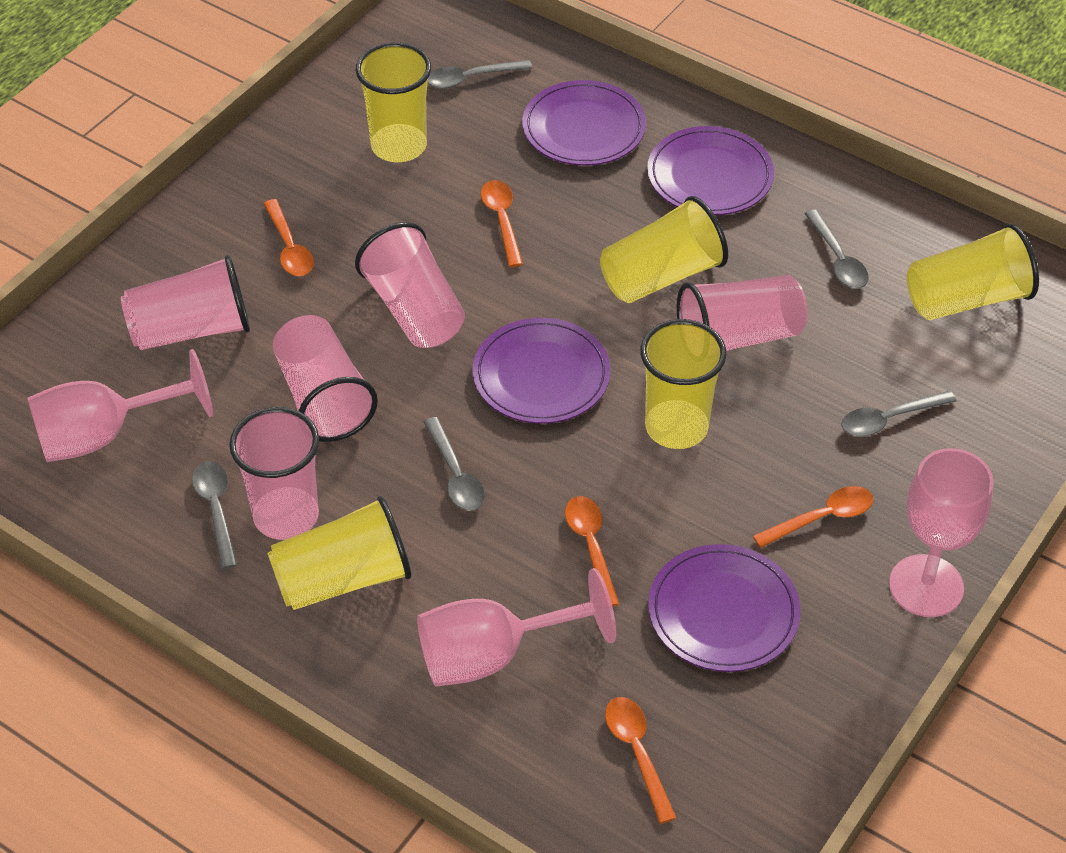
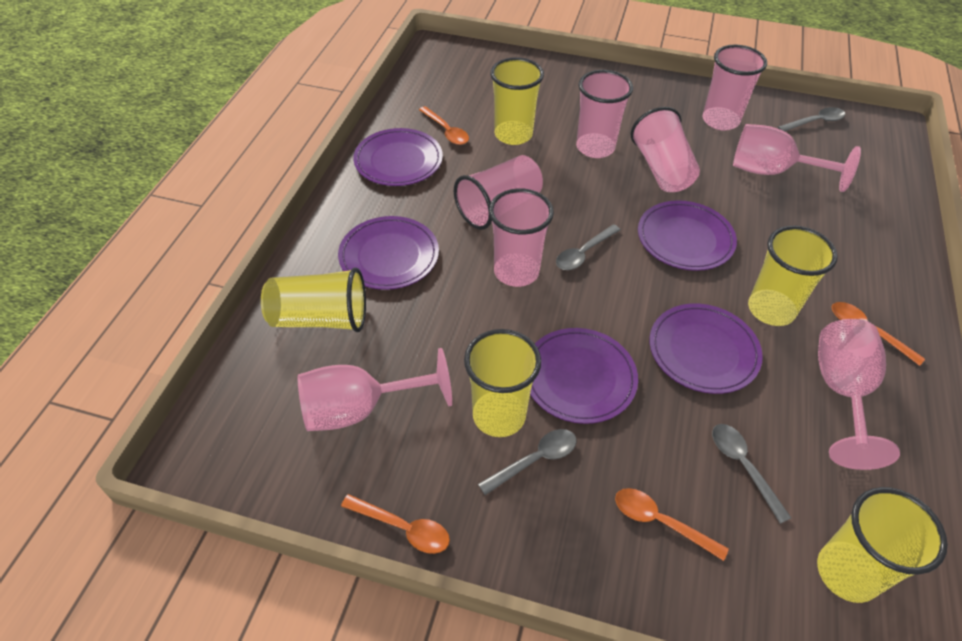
grey spoon: [192,461,237,569] [423,417,485,511] [427,60,533,89] [805,210,869,288] [841,390,957,437] = 5 -> [478,429,576,495] [556,224,621,270] [712,424,791,524] [778,107,845,131] = 4
orange spoon: [263,199,314,276] [481,180,523,267] [565,496,619,607] [605,697,676,824] [753,486,873,548] = 5 -> [341,494,450,554] [419,106,469,145] [615,488,729,561] [832,302,925,366] = 4
purple plate: [472,318,611,424] [522,80,646,165] [647,126,774,215] [648,544,801,672] = 4 -> [338,216,439,290] [353,128,443,186] [530,328,638,424] [638,200,737,271] [650,304,763,394] = 5

